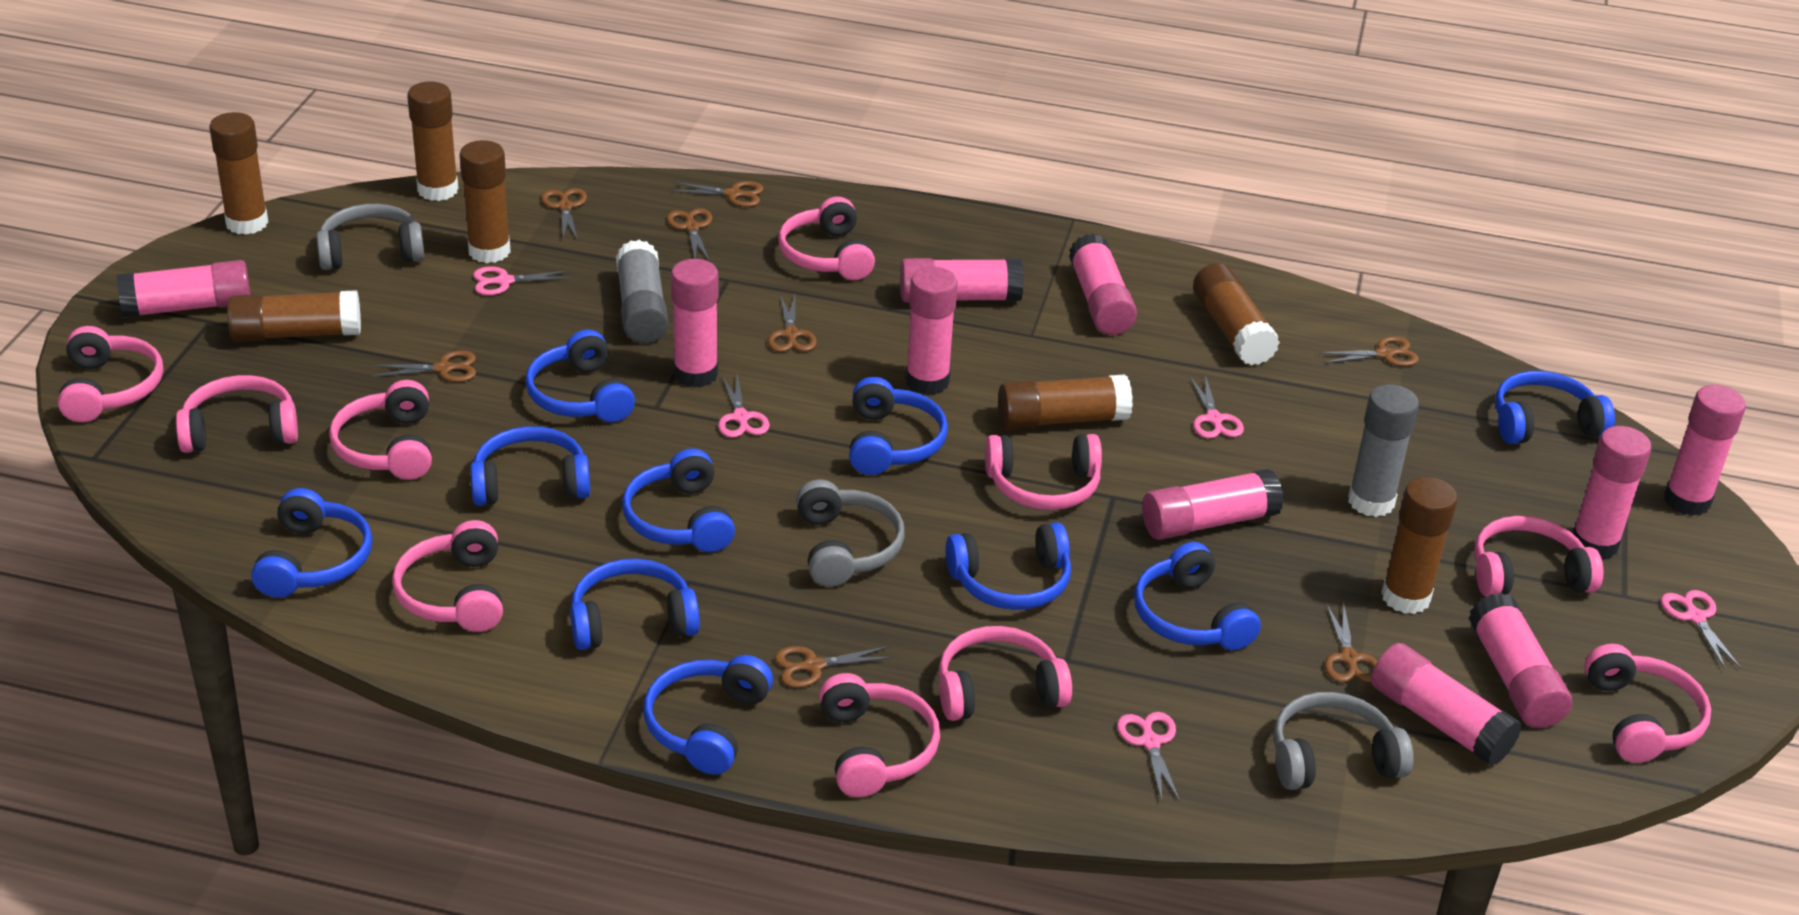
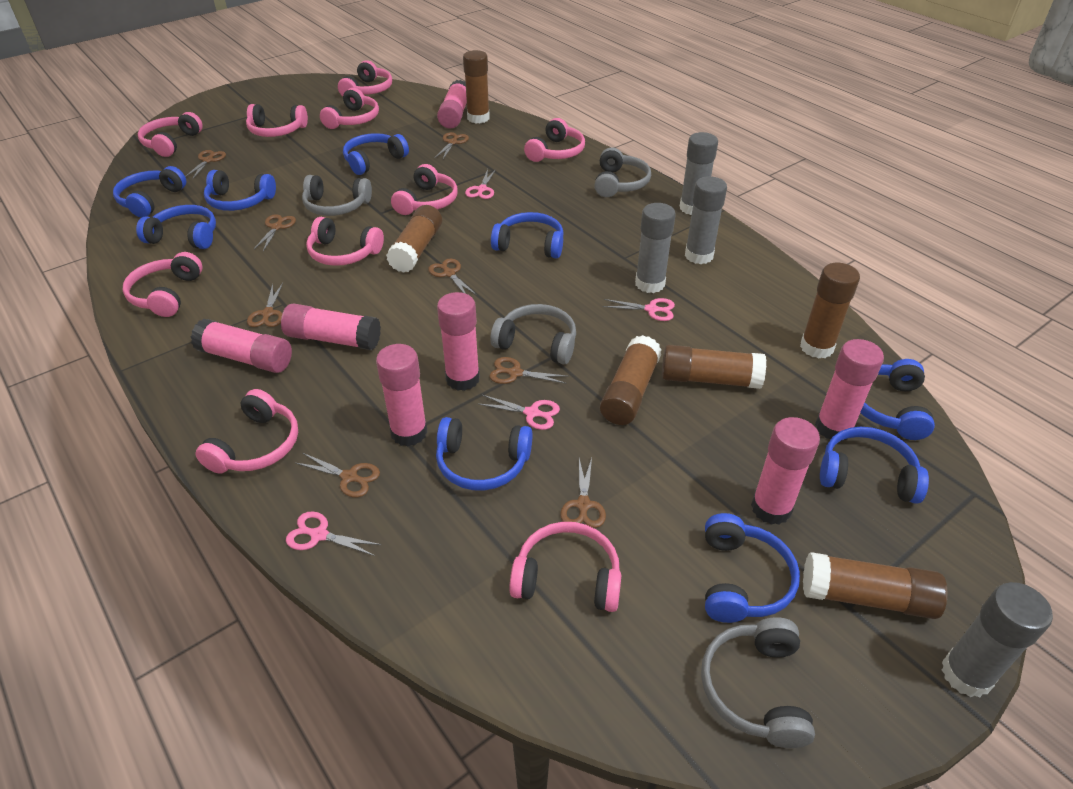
blue headphones: [251,488,372,598] [470,426,590,506] [525,329,635,422] [570,559,700,650] [622,449,735,552] [644,655,773,775] [849,377,948,475] [946,522,1071,610] [1134,542,1261,650] [1495,371,1615,444] = 10 -> [113,166,186,218] [136,205,216,249] [204,170,276,211] [343,133,409,175] [436,417,533,491] [491,212,564,259] [705,513,800,623] [820,427,929,504] [860,359,935,440] = 9
brown glue stick: [209,112,268,235] [227,290,361,342] [407,81,458,201] [459,140,511,263] [998,374,1133,429] [1193,263,1280,366] [1381,477,1457,614] = 7 -> [386,205,442,273] [463,50,490,124] [600,335,662,425] [662,345,766,389] [800,263,860,359] [803,552,948,619] = 6
grey glue stick: [616,240,668,343] [1348,384,1419,517] = 2 -> [635,203,676,293] [680,132,718,215] [685,176,727,264] [942,582,1053,697] = 4
grey headphones: [316,204,424,270] [796,479,905,587] [1273,692,1414,790] = 3 -> [302,175,372,216] [490,304,576,365] [594,147,651,197] [701,617,815,748] = 4
pink glue stick: [117,260,251,318] [671,259,719,388] [900,258,1024,302] [905,267,958,395] [1069,234,1137,335] [1142,469,1284,540] [1371,643,1522,766] [1468,593,1572,728] [1572,426,1651,560] [1664,385,1746,516] = 10 -> [191,319,292,373] [281,303,381,350] [376,344,428,446] [437,80,467,129] [437,292,480,391] [751,417,820,525] [815,339,884,441] = 7
pink scissors: [473,266,572,295] [718,374,770,438] [1117,712,1180,801] [1190,375,1244,439] [1661,590,1741,669] = 5 -> [286,511,381,556] [465,169,496,199] [479,395,560,430] [603,298,675,321] = 4

